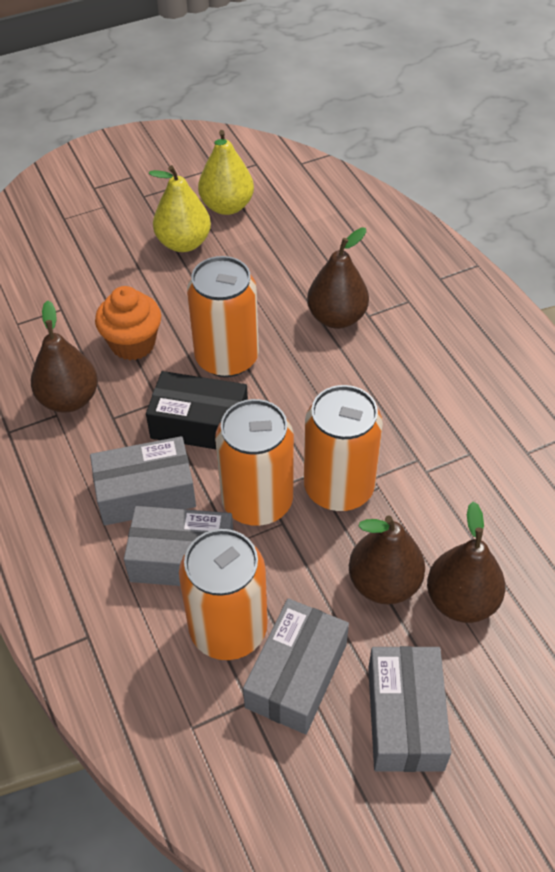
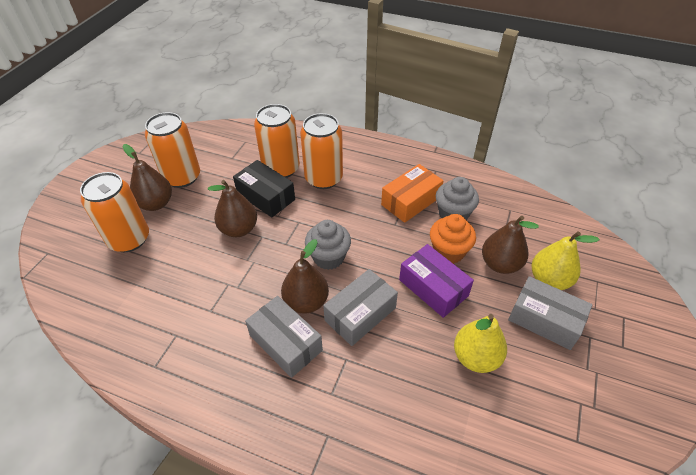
grey box: [90,436,196,525] [124,506,233,586] [243,598,349,734] [368,646,451,772] = 4 -> [245,296,323,378] [323,269,398,346] [508,276,592,350] = 3
grey cupcake: none = 0 -> [305,220,351,270] [436,177,479,220] = 2
orange box: none = 0 -> [381,164,443,223] = 1
purple box: none = 0 -> [399,244,474,318] = 1

